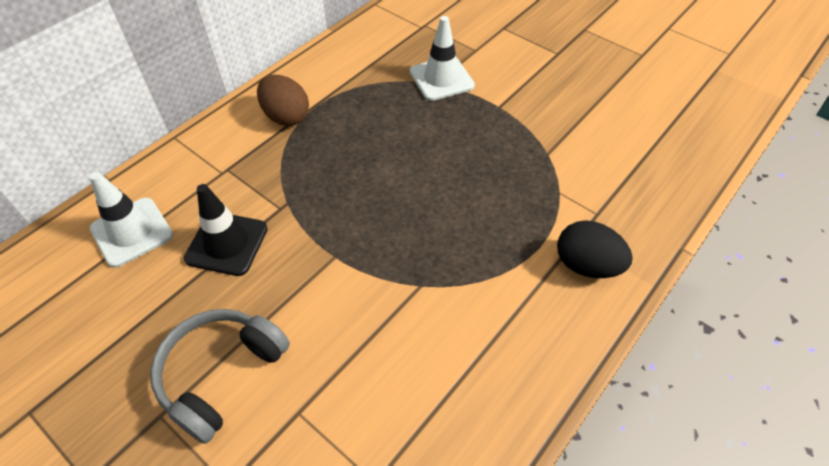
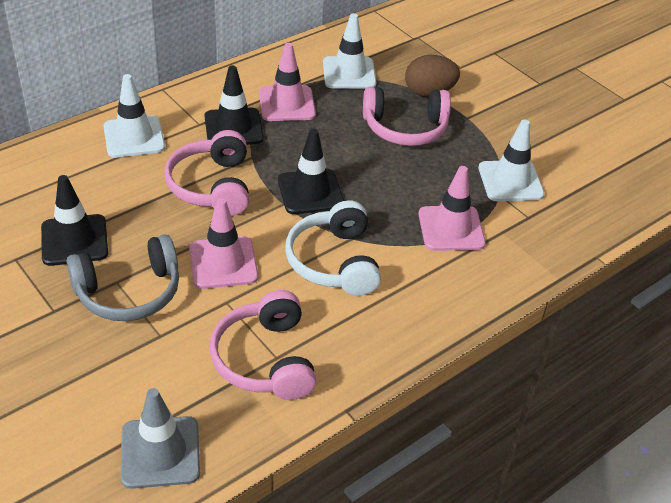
black egg: [557,220,633,278] = 1 -> none = 0
black traffic cone: [184,184,268,276] = 1 -> [41,175,108,266] [205,65,264,145] [278,129,344,214] = 3
grey traffic cone: none = 0 -> [120,388,200,489] = 1
pink headphones: none = 0 -> [164,130,249,216] [210,290,316,400] [363,87,451,146] = 3
pink traffic cone: none = 0 -> [189,198,258,289] [259,43,316,121] [418,166,486,251] = 3
white headphones: none = 0 -> [285,200,381,296] = 1
white traffic cone: [90,172,173,268] [410,16,475,101] = 2 -> [103,74,165,158] [323,13,376,89] [479,120,545,201] = 3

